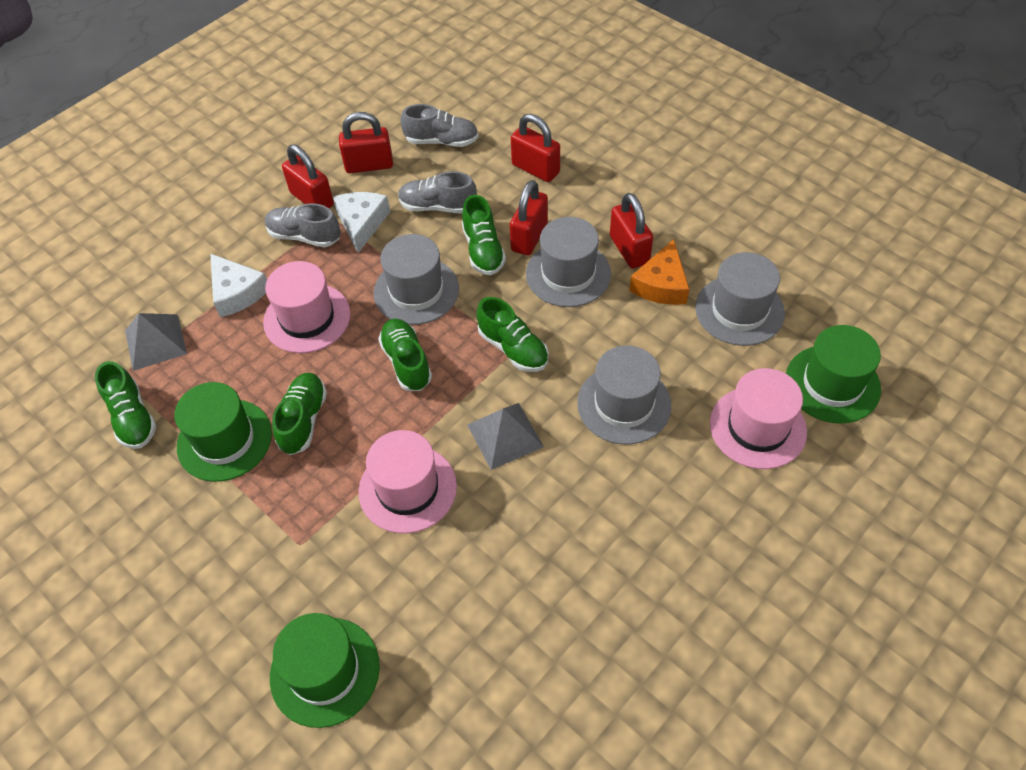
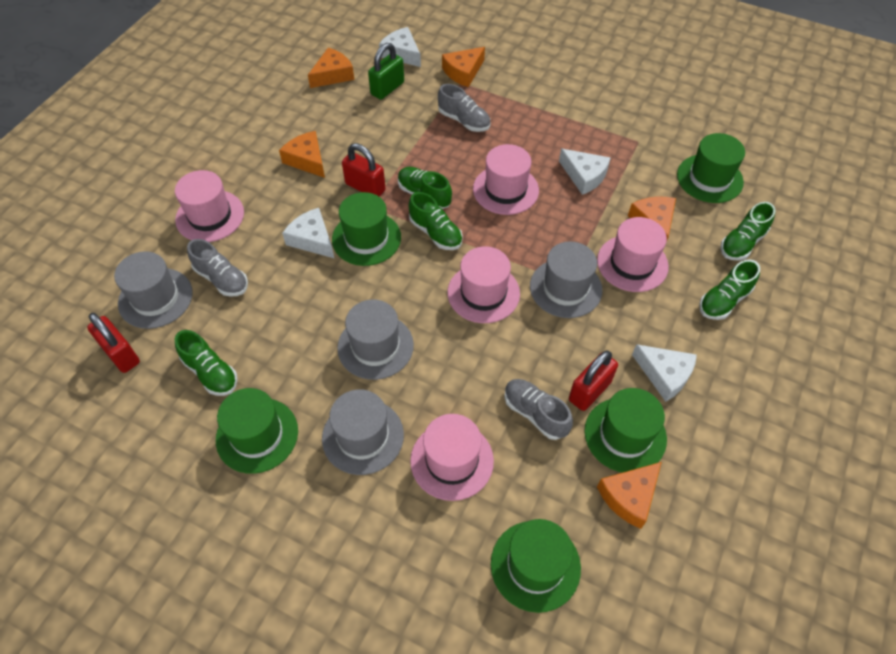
green hat: [174,382,272,482] [270,613,380,728] [786,325,881,424] = 3 -> [216,388,298,474] [332,192,401,266] [491,519,581,613] [584,388,667,473] [677,133,745,203] = 5
green padlock: none = 0 -> [368,43,404,100] = 1
grey pyramid: [125,313,187,371] [467,403,544,470] = 2 -> none = 0
orange cheese: [629,239,689,305] = 1 -> [279,131,325,178] [308,47,354,88] [442,47,485,87] [597,462,662,529] [628,197,676,240] = 5
pink hat: [263,261,350,353] [359,430,457,534] [710,368,807,469] = 3 -> [175,170,244,242] [410,414,494,501] [447,246,520,323] [473,144,539,215] [597,217,669,292] = 5
red padlock: [282,145,334,208] [339,112,393,173] [510,180,548,255] [511,114,560,182] [610,193,653,269] = 5 -> [87,313,140,373] [342,143,386,197] [569,351,618,411] = 3
white cheese: [210,254,267,317] [333,192,390,253] = 2 -> [282,208,334,258] [379,27,421,67] [559,149,611,195] [632,344,697,402] = 4

